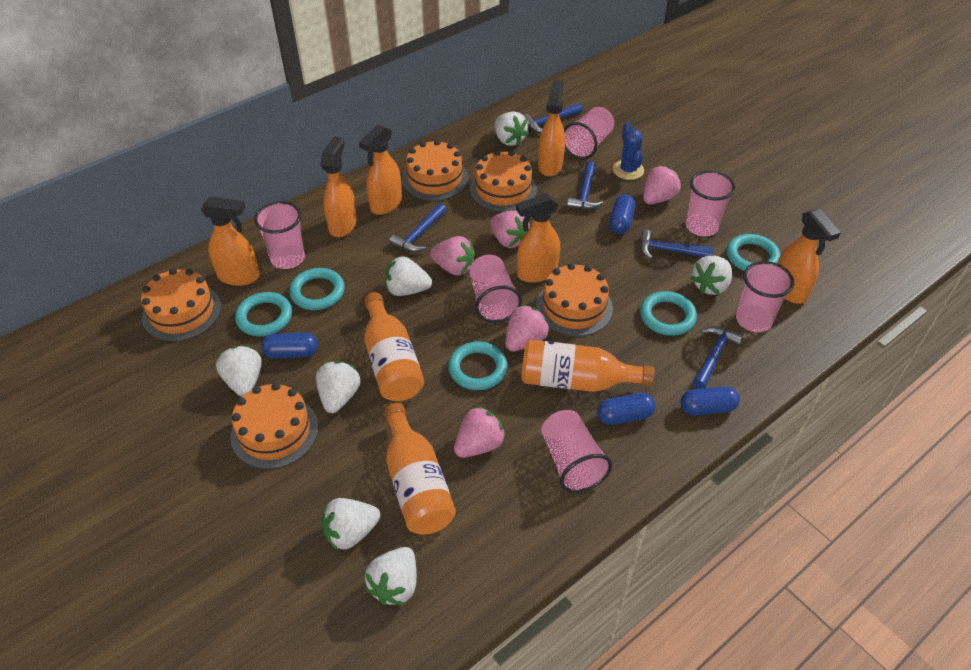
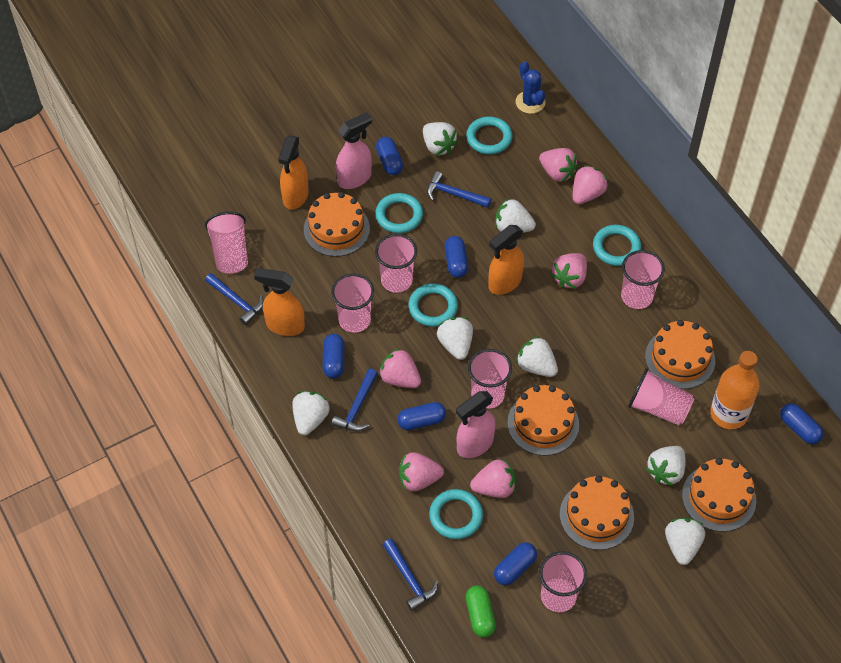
blue capsule: [261,332,318,359] [597,393,656,425] [609,194,635,234] [680,386,740,415] = 4 -> [323,334,344,379] [376,137,403,175] [397,402,446,430] [444,236,468,278] [494,542,537,585] [780,403,823,444] = 6
blue hammer: [389,203,447,252] [523,103,583,133] [567,161,603,210] [640,229,714,259] [693,326,743,389] = 5 -> [205,273,264,325] [332,369,378,431] [383,538,438,611] [427,171,491,208] = 4
green capsule: none = 0 -> [466,586,496,637] = 1
orange bottle: [364,292,424,401] [384,403,456,535] [521,340,655,392] = 3 -> [710,351,760,429] = 1
orange spray bottle: [201,196,260,286] [320,137,357,237] [359,124,402,215] [516,193,560,283] [538,80,565,177] [777,209,841,304] = 6 -> [254,268,305,336] [278,135,309,210] [489,225,524,295] = 3
pink cup: [254,201,305,269] [469,255,522,323] [541,410,612,493] [564,107,614,159] [686,170,735,236] [736,261,794,332] = 6 -> [205,211,248,274] [331,274,374,333] [375,234,417,293] [468,349,512,409] [539,551,587,612] [621,250,665,309] [628,368,694,425] = 7
pink spray bottle: none = 0 -> [336,112,372,189] [456,391,496,458] = 2
pink strawberry: [430,236,475,276] [454,406,506,458] [490,210,530,248] [505,304,550,351] [643,166,681,204] = 5 -> [379,348,421,388] [399,452,444,491] [470,459,516,498] [539,148,578,182] [551,253,587,289] [573,165,608,204] = 6

